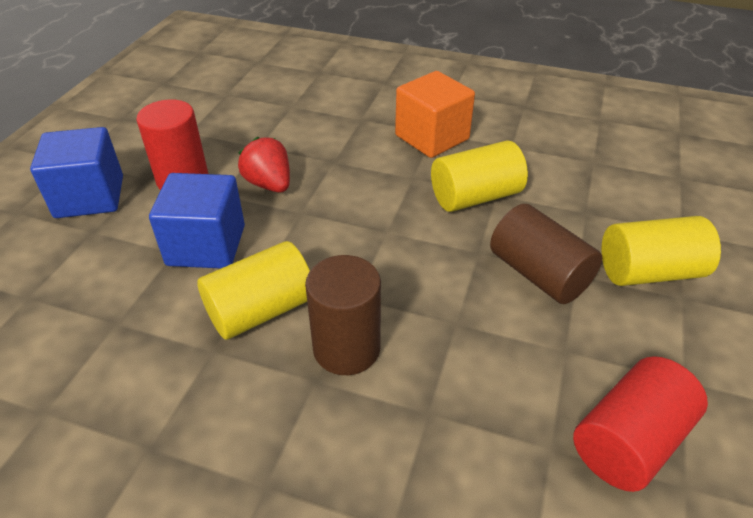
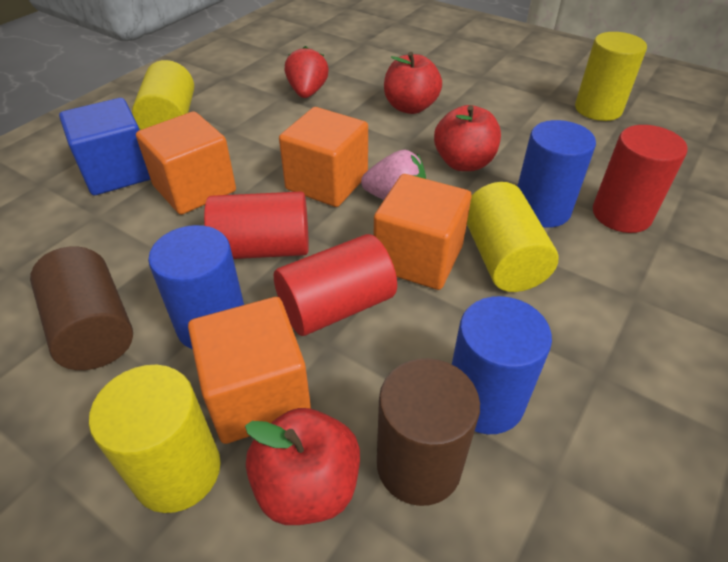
blue cube: [30,127,123,218] [149,173,245,268] = 2 -> [59,98,151,195] = 1
blue cylinder: none = 0 -> [148,225,244,350] [452,296,552,434] [517,120,596,228] = 3
orange cube: [395,71,475,158] = 1 -> [136,111,236,215] [188,297,311,444] [279,107,368,207] [374,174,471,290] = 4
pink strawberry: none = 0 -> [361,150,426,200] = 1
red apple: none = 0 -> [245,408,360,525] [384,52,442,114] [434,105,501,171] = 3
red cylinder: [136,99,208,190] [573,356,708,492] = 2 -> [204,192,309,259] [274,234,397,336] [593,125,687,233] = 3
yellow cylinder: [197,241,310,340] [431,140,528,212] [601,216,721,286] = 3 -> [89,365,221,513] [132,60,194,130] [467,182,559,292] [575,32,647,121] = 4

